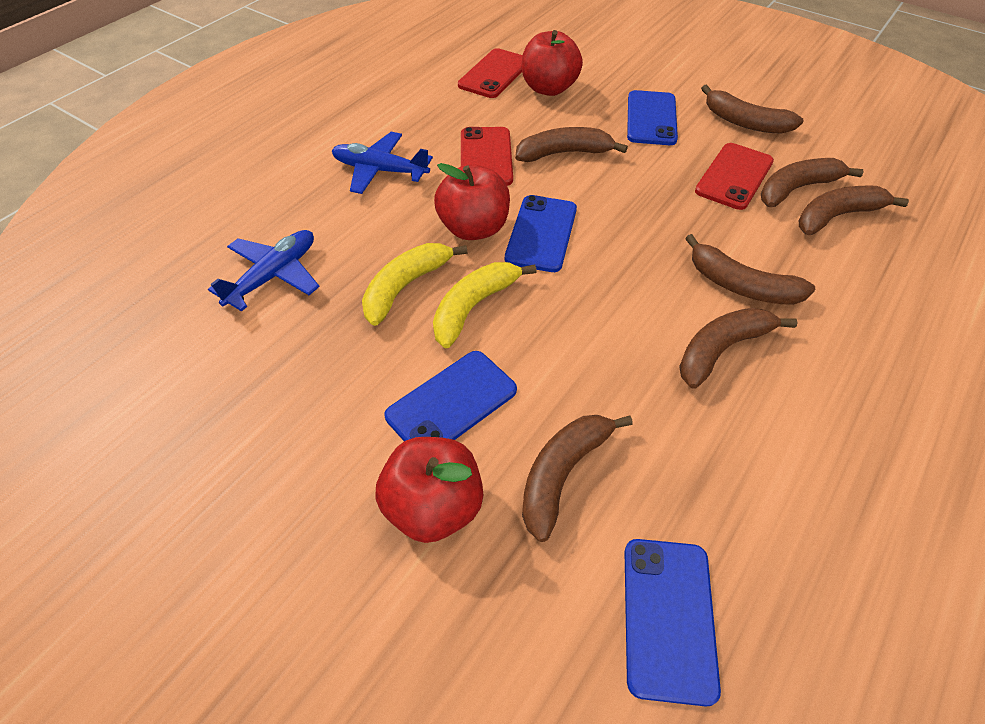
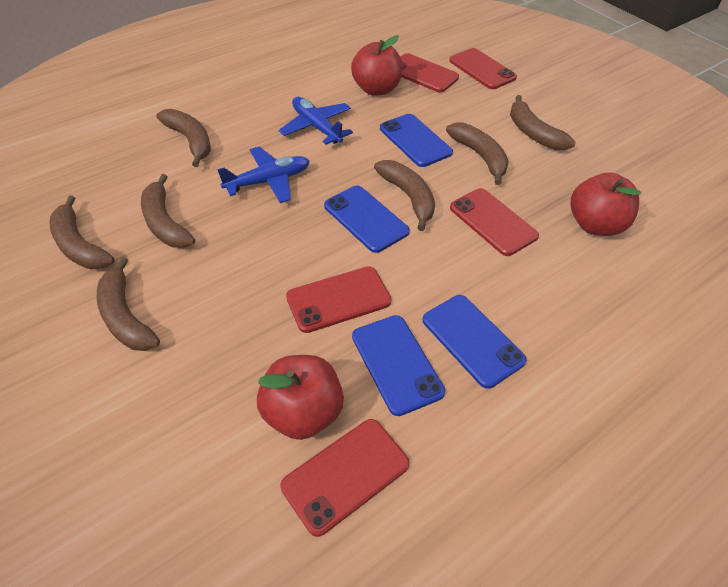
red phone: [458,48,523,98] [461,127,513,186] [695,143,774,210] = 3 -> [280,419,410,537] [286,266,392,333] [401,53,459,92] [449,48,517,89] [450,188,539,256] = 5
yellow banana: [362,243,468,326] [433,262,537,348] = 2 -> none = 0

